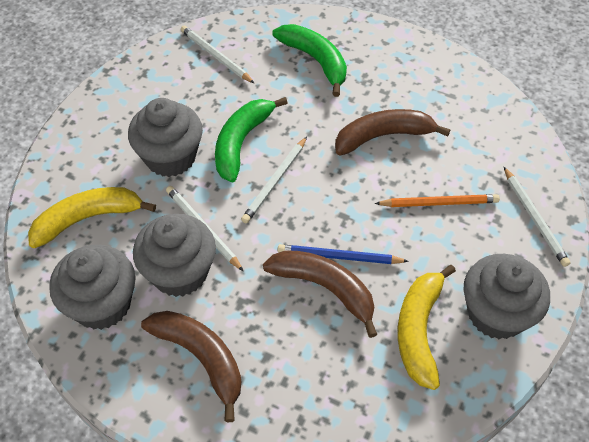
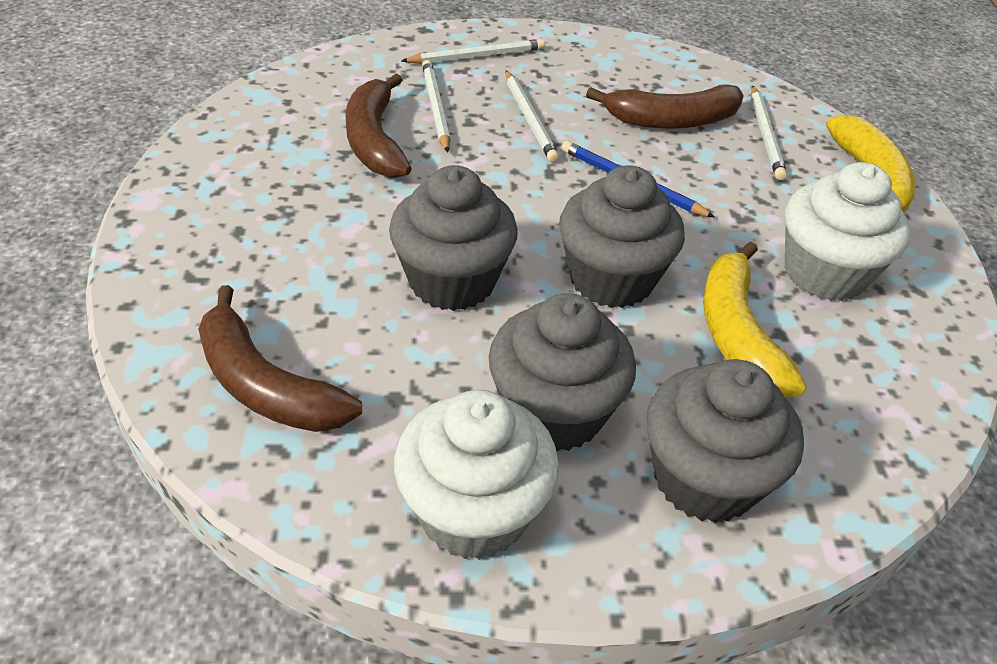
green banana: [215,97,288,182] [272,24,347,97] = 2 -> none = 0
orange pencil: [375,194,500,207] = 1 -> none = 0
white cupcake: none = 0 -> [394,390,559,560] [785,162,911,301] = 2

